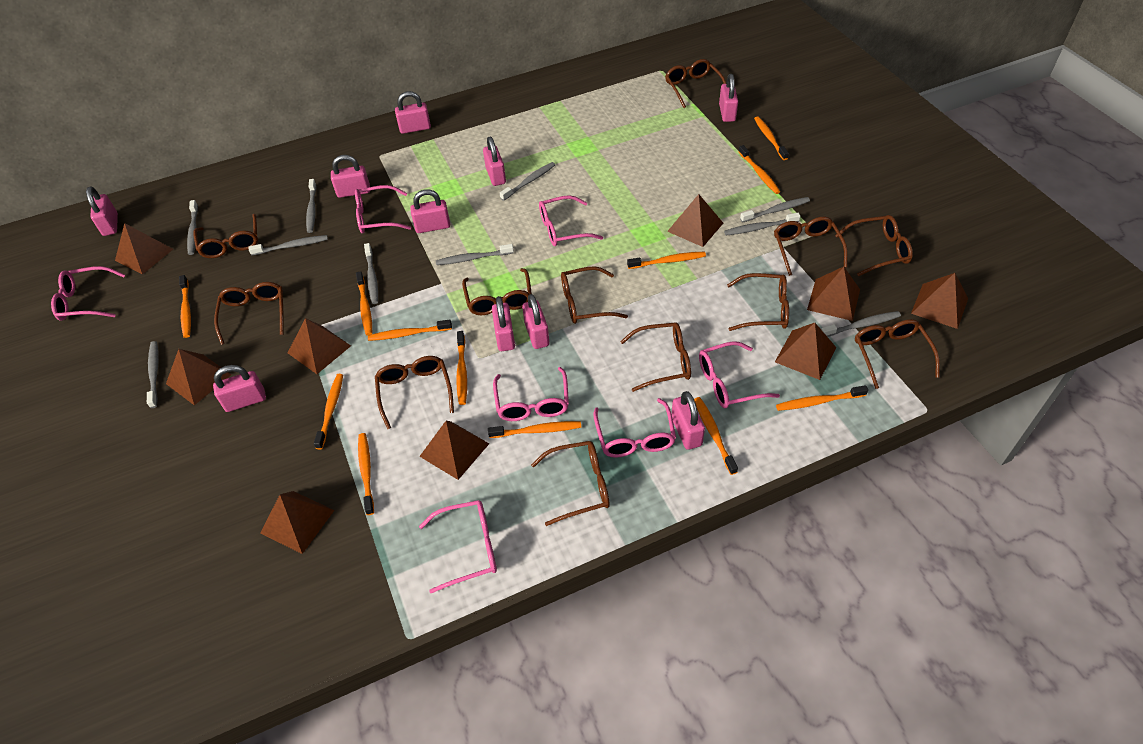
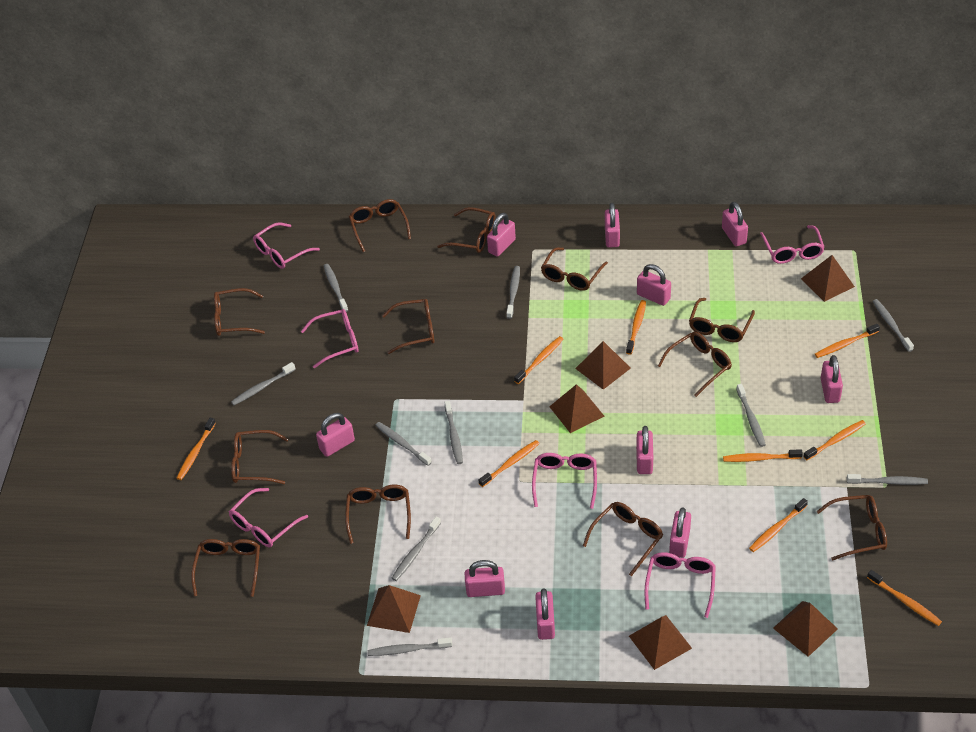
brown pyramid: [115,223,173,275] [166,349,231,405] [260,491,335,554] [288,318,351,374] [419,421,489,480] [667,194,723,247] [775,323,837,380] [807,267,860,321] [911,273,968,329] = 9 -> [367,585,421,633] [549,384,605,433] [575,341,631,390] [629,615,692,670] [773,601,838,657] [801,255,855,302] = 6
orange toothbrush: [179,275,191,338] [314,374,343,450] [356,271,372,335] [358,433,374,515] [368,320,452,341] [456,331,467,405] [488,421,581,438] [627,251,706,269] [694,397,738,475] [738,145,781,194] [754,116,789,160] [776,385,868,411] = 12 -> [177,417,216,480] [479,440,540,487] [514,336,563,384] [626,300,646,355] [723,449,803,462] [749,498,808,552] [803,420,866,460] [815,324,880,358] [867,570,942,626] = 9
pink glasses: [51,266,125,321] [355,185,411,233] [419,500,497,593] [493,367,569,421] [539,195,603,246] [593,398,676,458] [699,341,780,408] = 7 -> [229,488,308,547] [253,222,320,269] [301,309,358,368] [532,453,597,509] [644,552,716,618] [760,225,825,264] = 6

